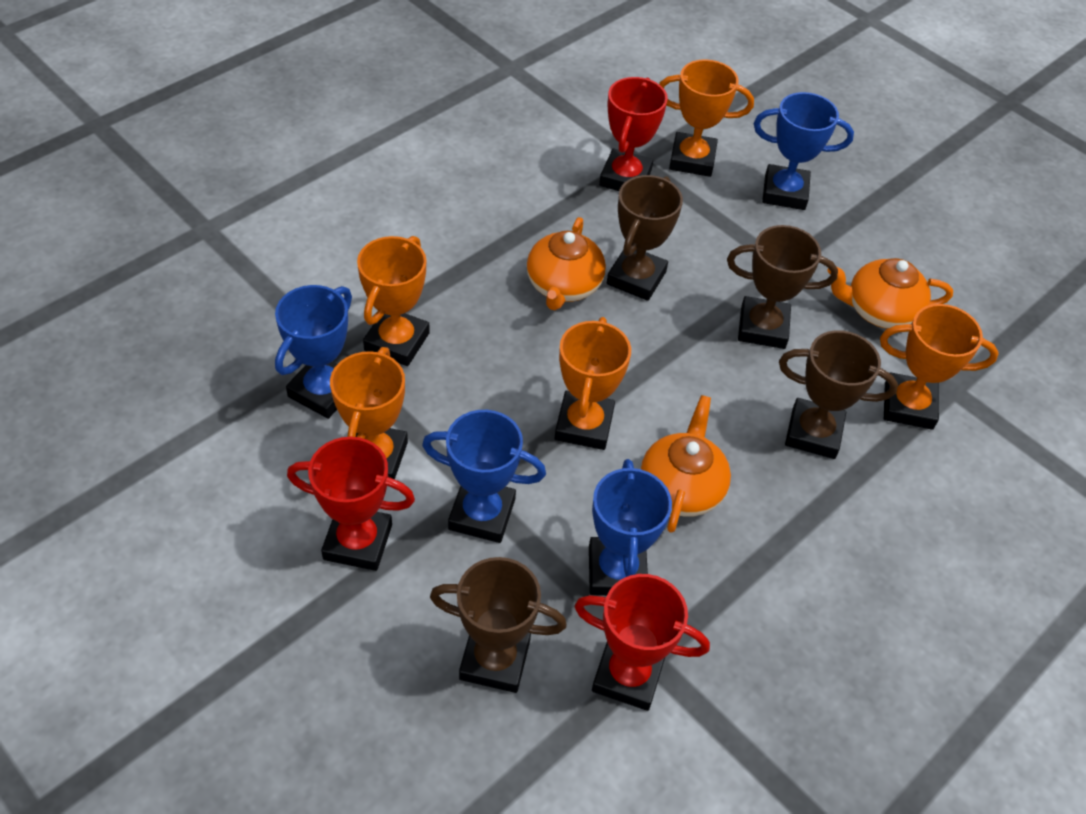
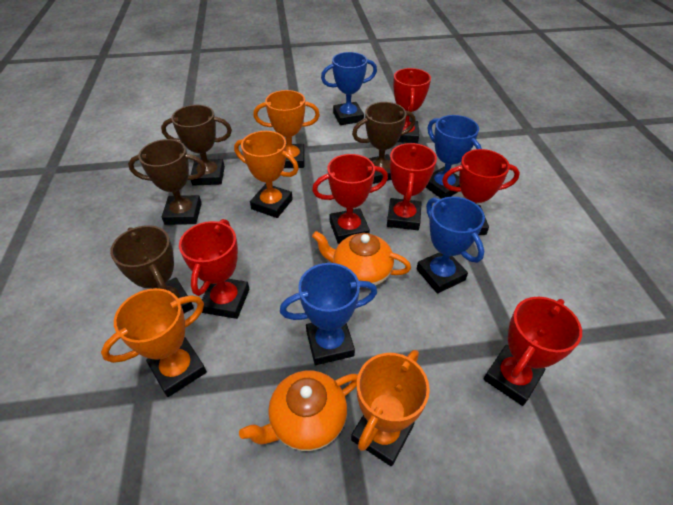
orange teapot: [527,217,606,310] [641,395,731,533] [828,258,953,329] = 3 -> [239,370,358,451] [312,231,411,288] = 2
orange trophy: [330,347,408,479] [357,236,430,366] [555,317,631,450] [659,59,754,177] [880,304,999,430] = 5 -> [101,288,207,397] [234,131,299,218] [253,90,320,168] [351,350,430,466] = 4
red trophy: [287,437,415,571] [574,574,710,711] [599,77,668,191] = 3 -> [179,219,250,319] [312,154,388,244] [387,143,437,230] [393,68,431,143] [442,149,520,235] [484,297,582,406] = 6

